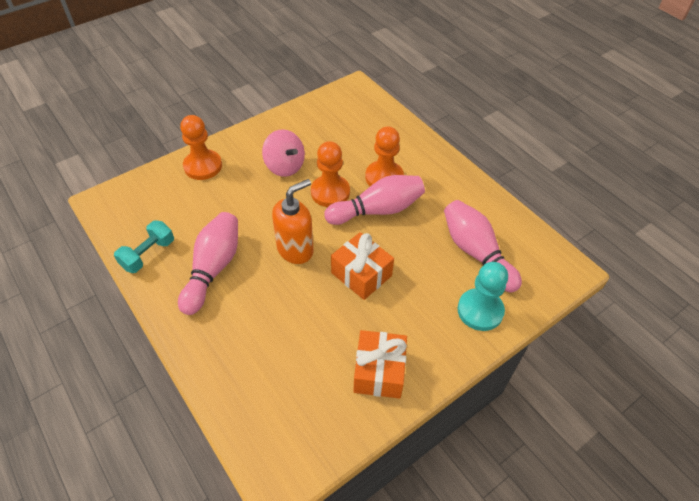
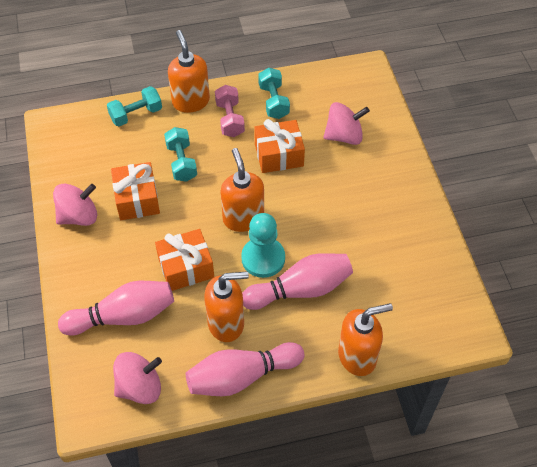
orange gift: [331,232,394,300] [353,330,407,399] = 2 -> [111,162,160,220] [155,229,214,291] [254,119,305,173] = 3
orange pawn: [180,115,222,180] [311,141,350,207] [365,126,404,186] = 3 -> none = 0
orange soap dispenser: [272,179,314,264] = 1 -> [168,30,210,113] [204,271,249,342] [220,148,264,232] [338,303,393,376] = 4
pink dumbbell: none = 0 -> [215,85,245,137] = 1
pink spinning top: [262,129,305,177] = 1 -> [53,184,97,226] [113,352,162,404] [323,102,370,145] = 3
turquoise dumbbell: [114,220,174,273] = 1 -> [107,86,162,126] [164,127,197,182] [258,68,290,119] = 3

